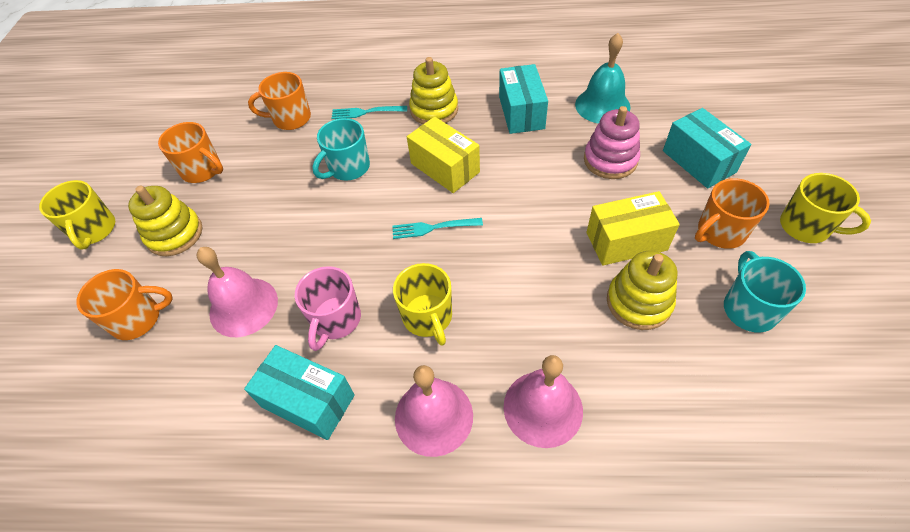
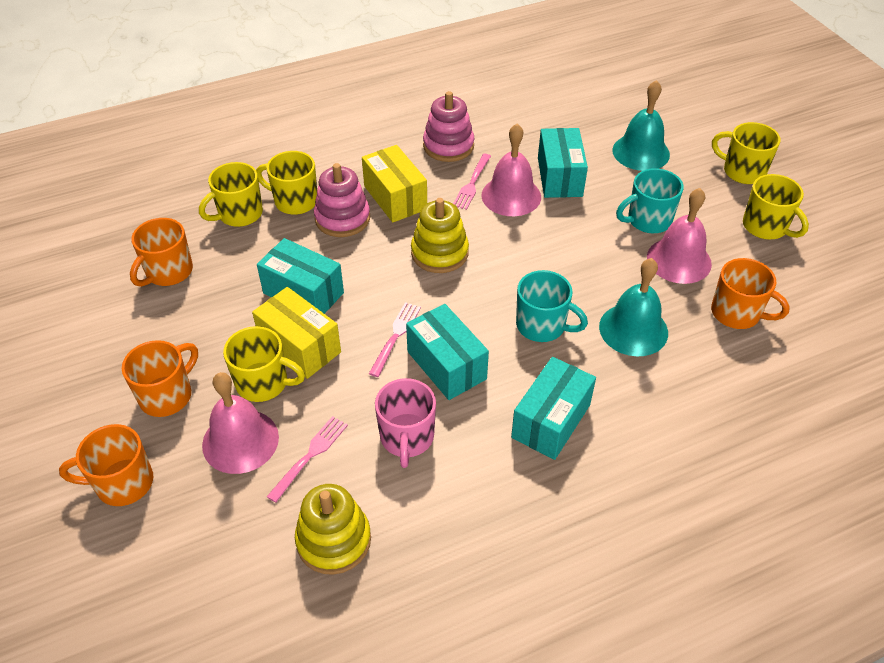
pink fork: none = 0 -> [267,416,348,503] [369,302,421,377] [453,154,491,210] = 3
pink stacking toy: [584,106,640,179] = 1 -> [314,163,370,237] [423,91,475,162] = 2
turquoise bell: [575,33,630,124] = 1 -> [599,258,668,356] [612,80,670,171] = 2
turquoise box: [244,345,355,440] [499,64,548,134] [663,108,751,188] = 3 -> [257,238,344,314] [406,304,489,400] [511,357,596,460] [538,128,588,198] = 4
turquoise fork: [331,106,407,119] [392,218,483,239] = 2 -> none = 0
yellow mug: [39,180,115,249] [393,263,452,346] [780,173,871,243] = 3 -> [199,162,263,227] [223,326,305,402] [256,151,317,215] [712,122,780,184] [743,174,809,240] = 5
yellow stacking toy: [128,186,202,256] [409,57,458,124] [607,251,677,330] = 3 -> [295,484,371,575] [411,198,469,273] = 2

